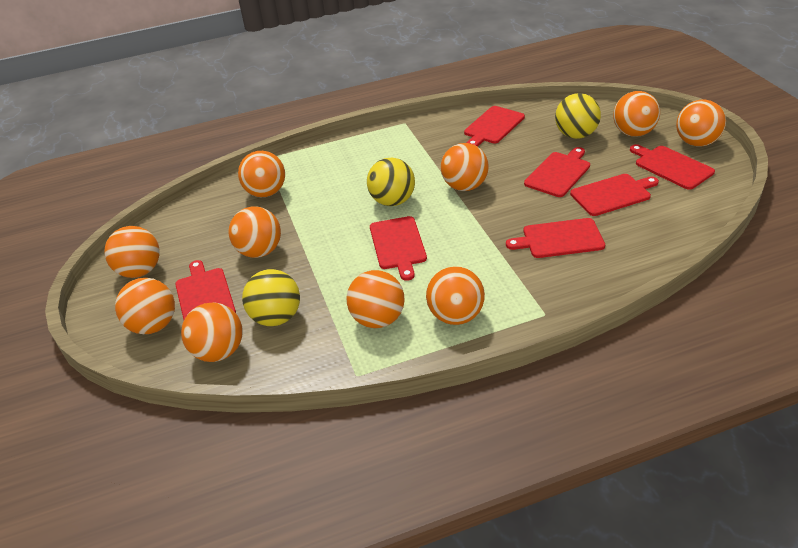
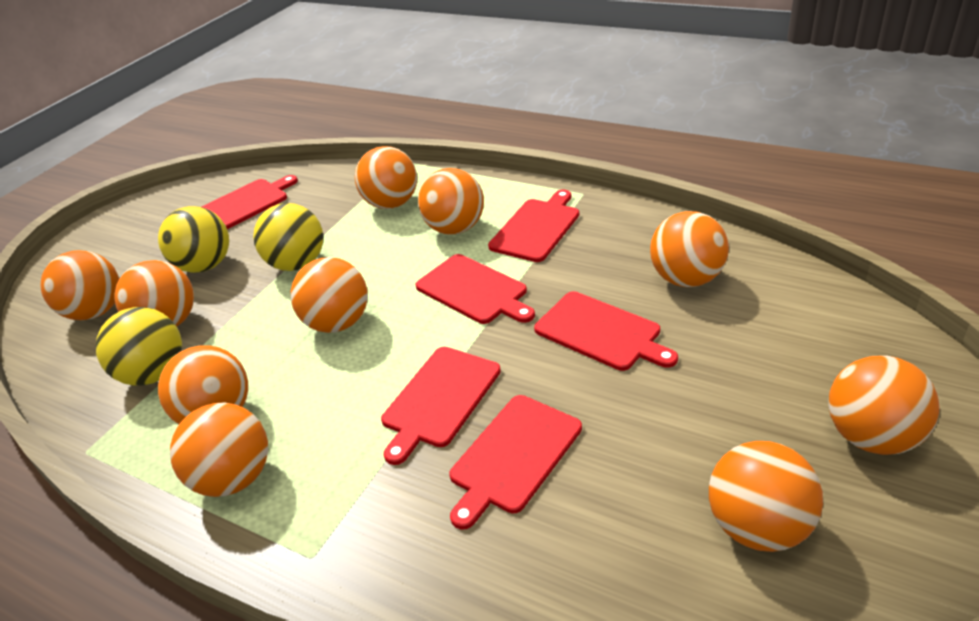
red cutting board: [175,260,236,320] [370,216,427,281] [464,106,525,147] [506,218,605,258] [524,147,590,197] [570,174,659,216] [630,144,715,190] = 7 -> [202,175,298,229] [381,347,501,465] [415,254,535,324] [449,395,582,529] [488,190,579,262] [534,291,678,371] = 6

